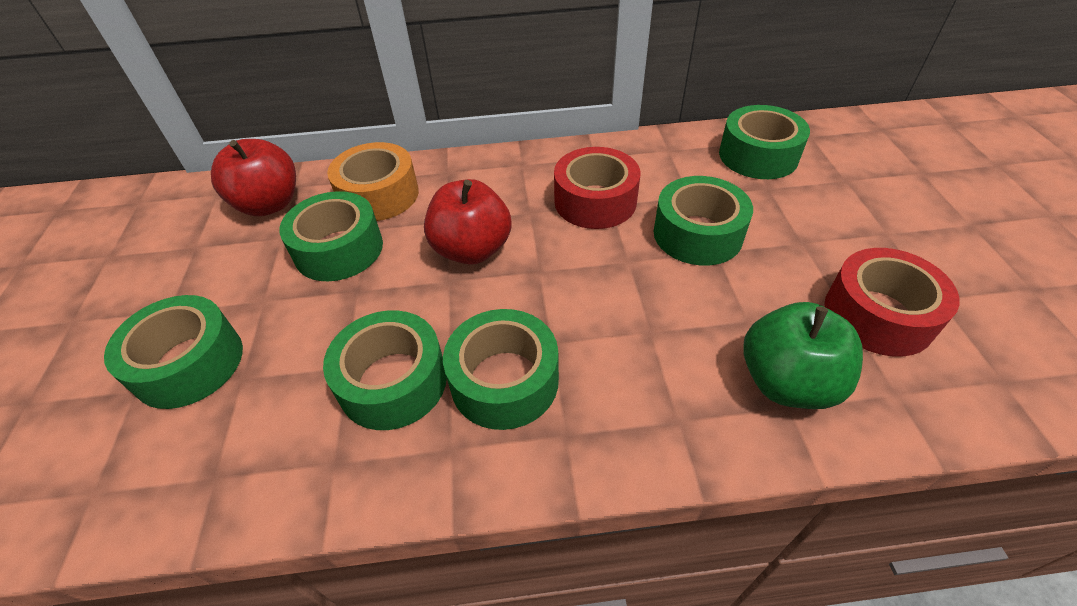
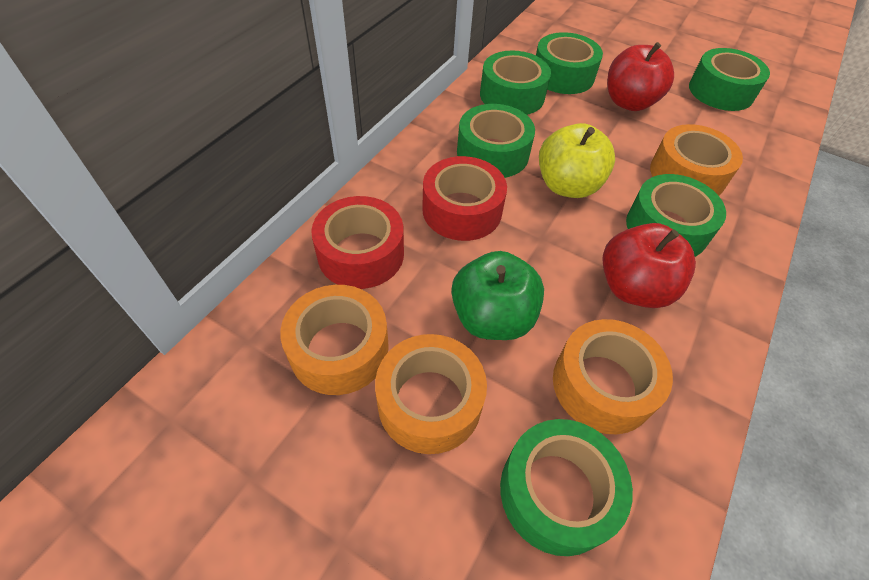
orange tape: [327,142,419,221] = 1 -> [280,285,389,395] [375,334,487,454] [553,319,673,434] [650,124,743,196] = 4
yellow apple: none = 0 -> [539,123,615,198] = 1

